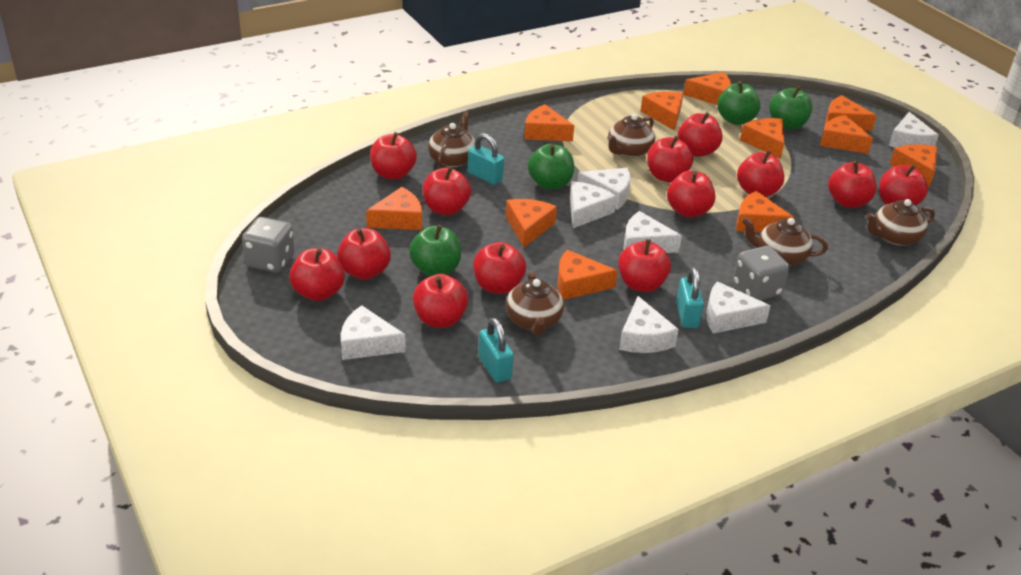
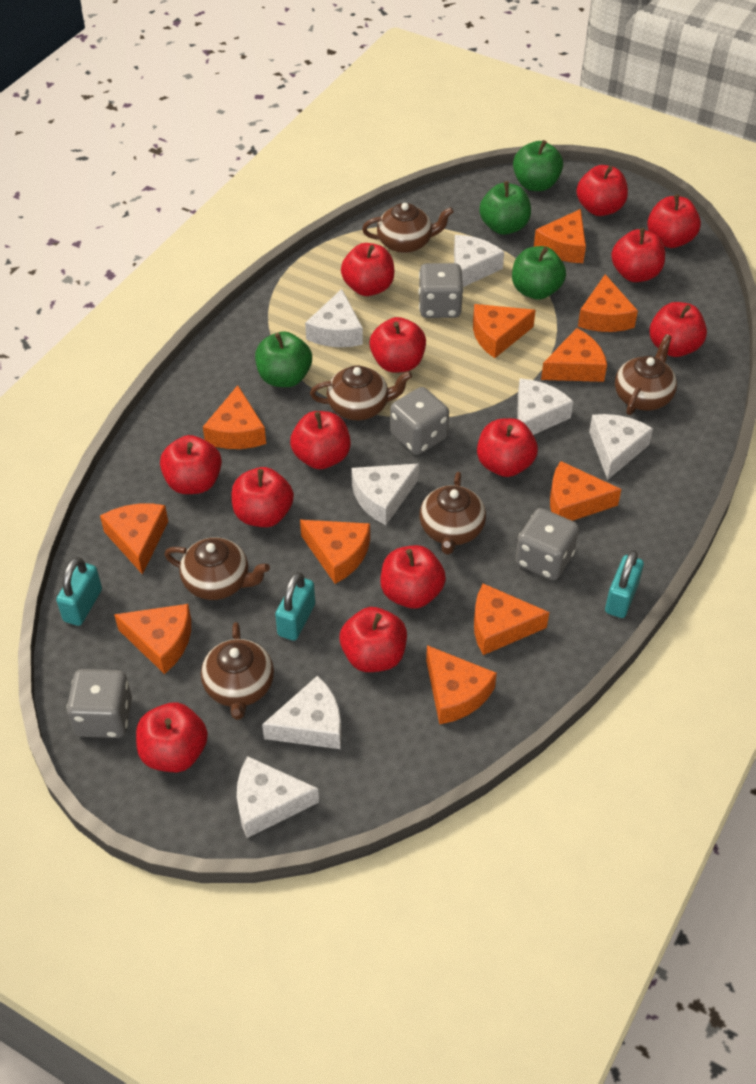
brown teapot: [428,111,475,168] [506,271,564,335] [607,114,655,158] [742,217,828,266] [866,199,935,246] = 5 -> [164,537,270,600] [201,622,274,720] [310,365,412,420] [362,203,454,253] [419,472,486,555] [615,334,677,415] = 6
grey dice: [242,217,295,273] [733,246,790,301] = 2 -> [66,669,132,738] [390,387,449,455] [418,263,463,318] [515,508,579,580] = 4

